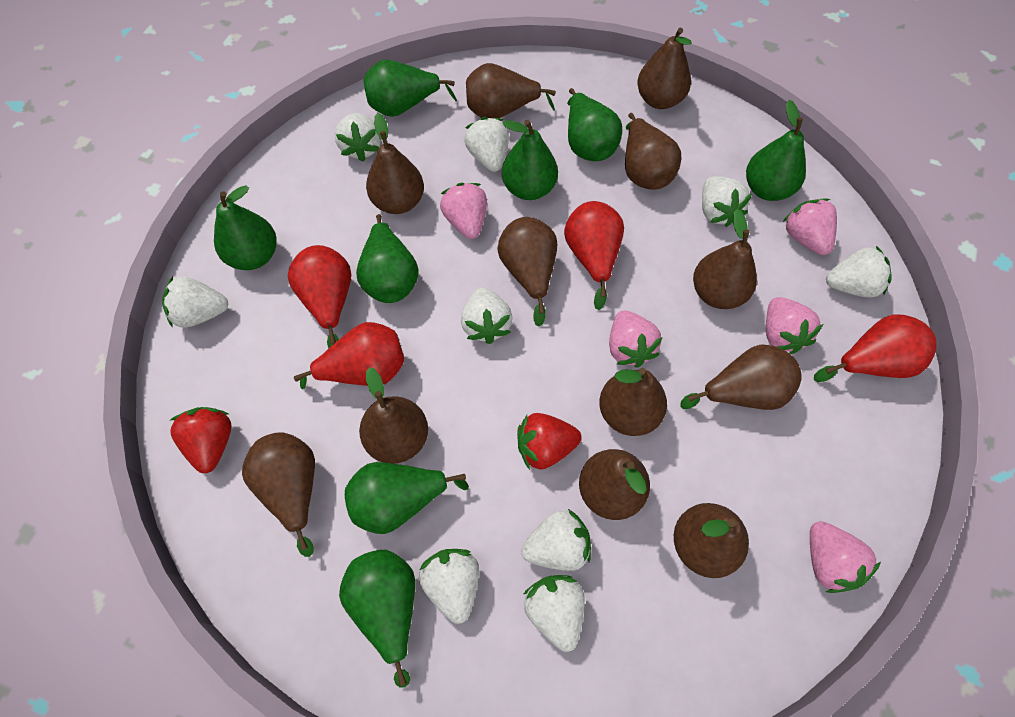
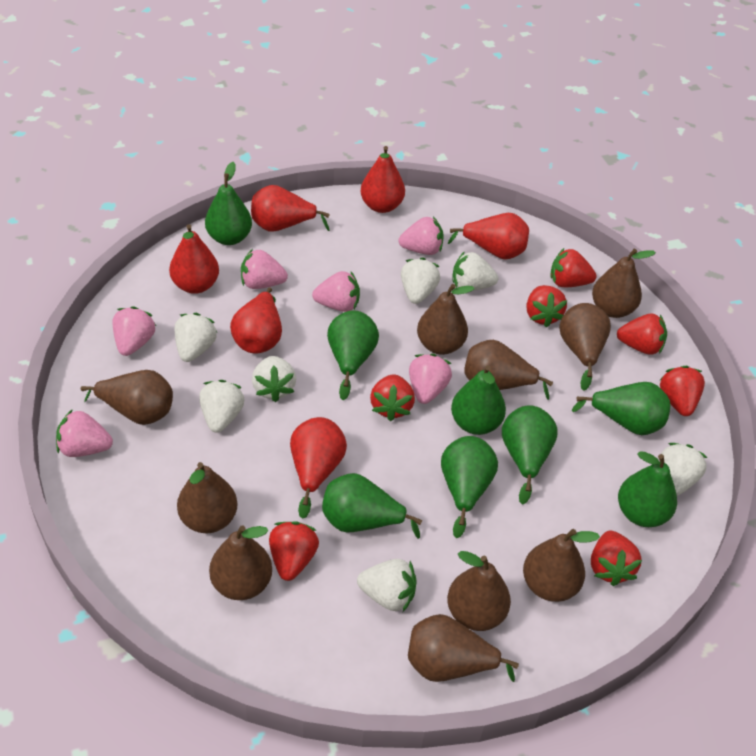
brown pear: [242,432,315,557] [359,367,428,464] [366,113,424,214] [466,63,556,118] [497,217,557,326] [579,449,650,520] [599,368,667,436] [625,113,681,190] [637,28,692,109] [674,503,749,578] [680,344,802,410] [693,209,757,309] = 12 -> [81,370,173,425] [177,462,237,533] [209,525,272,600] [408,614,519,682] [417,284,475,355] [447,551,511,631] [464,340,553,400] [523,529,600,602] [559,303,611,391] [592,249,656,318] = 10
pink strawberry: [440,183,487,239] [609,310,663,368] [766,297,823,354] [783,198,837,255] [810,521,881,593] = 5 -> [56,409,113,457] [112,306,156,356] [241,249,288,289] [312,271,360,312] [399,217,444,255] [409,354,452,404] = 6
red pear: [288,245,351,349] [294,322,404,389] [564,201,624,310] [814,315,937,382] = 4 -> [169,224,219,294] [230,287,282,354] [251,185,330,232] [290,417,347,519] [360,146,405,213] [448,213,529,260] = 6
red strawberry: [169,407,232,473] [517,413,582,470] = 2 -> [269,521,319,581] [370,374,415,421] [526,285,567,327] [550,248,597,287] [591,531,642,586] [617,314,667,355] [660,365,705,416] = 7
white strawberry: [162,276,228,328] [335,113,381,162] [419,549,479,624] [461,287,513,344] [464,117,509,172] [521,509,591,571] [524,575,585,652] [702,176,752,227] [826,246,892,297] = 9 -> [175,313,218,362] [199,380,245,433] [252,356,296,402] [357,559,417,612] [401,257,440,304] [453,251,498,291] [661,443,708,496] = 7

